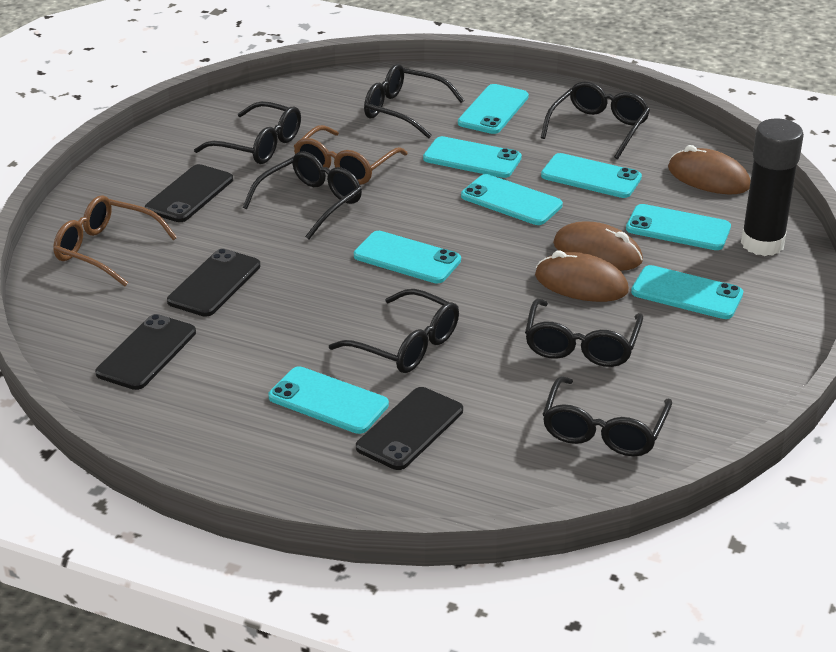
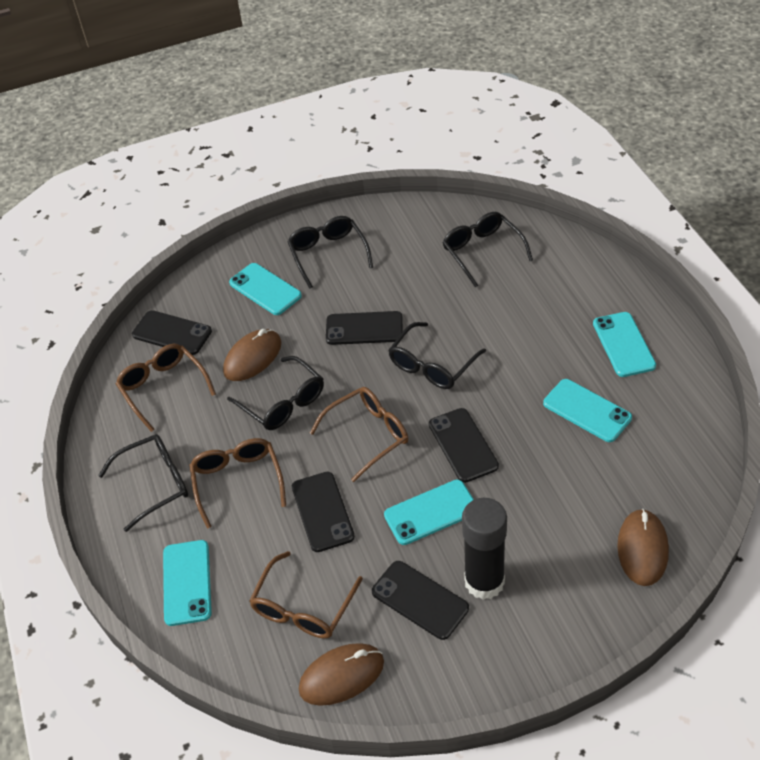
black glasses: [194,101,301,164] [243,151,362,239] [329,289,459,373] [364,64,464,138] [525,299,643,367] [541,81,650,159] [542,376,672,456] = 7 -> [98,434,188,532] [227,356,324,430] [287,216,373,289] [388,322,486,389] [443,212,533,288] = 5
black phone: [95,314,196,390] [145,164,233,222] [167,248,261,317] [356,387,463,470] = 4 -> [132,310,212,355] [292,472,355,552] [326,311,403,345] [372,561,469,640] [429,408,499,483] = 5
brown glasses: [53,195,177,286] [294,125,408,185] = 2 -> [116,344,216,432] [190,438,286,529] [249,551,363,639] [310,387,408,482] = 4
turquoise phone: [269,366,389,434] [354,231,461,283] [423,136,522,178] [458,84,529,134] [461,174,563,225] [541,153,642,198] [626,204,731,250] [631,265,743,319] = 8 -> [163,540,212,626] [229,263,302,315] [384,480,474,545] [543,379,632,442] [593,312,656,377] = 5

